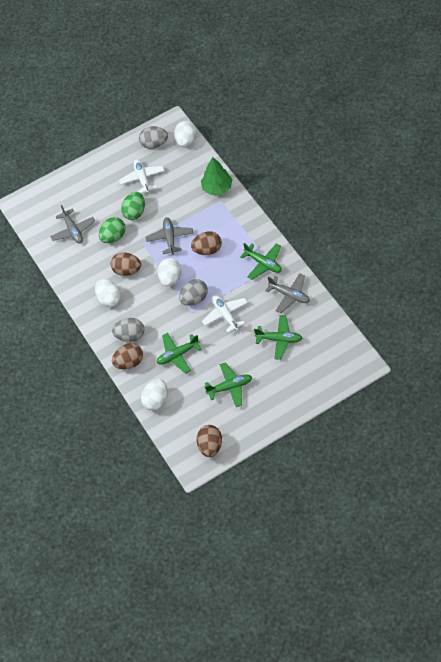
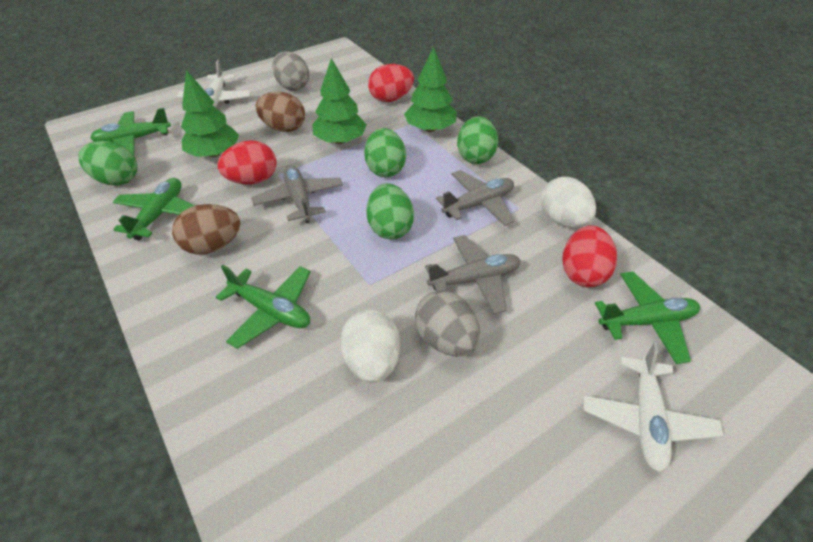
brown egg: [111,253,141,276] [112,343,143,369] [191,231,222,255] [197,425,222,457] = 4 -> [172,204,240,255] [255,92,305,132] = 2
green egg: [99,217,126,243] [121,192,145,220] = 2 -> [78,141,137,186] [364,128,406,177] [366,183,414,240] [457,116,498,164] = 4
green tree: [201,157,233,195] = 1 -> [181,70,239,157] [312,58,367,144] [404,47,457,132] = 3
grey egg: [112,318,144,342] [139,126,168,149] [179,279,208,306] = 3 -> [272,51,309,91] [415,290,480,356] = 2
red egg: none = 0 -> [217,140,277,184] [368,64,414,102] [562,225,617,287] = 3
white egg: [95,279,121,307] [141,379,168,410] [158,258,181,287] [174,121,196,147] = 4 -> [340,309,400,383] [541,177,596,228] = 2

